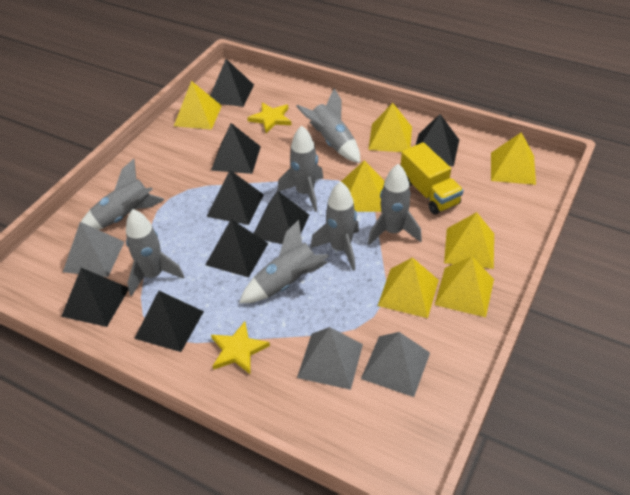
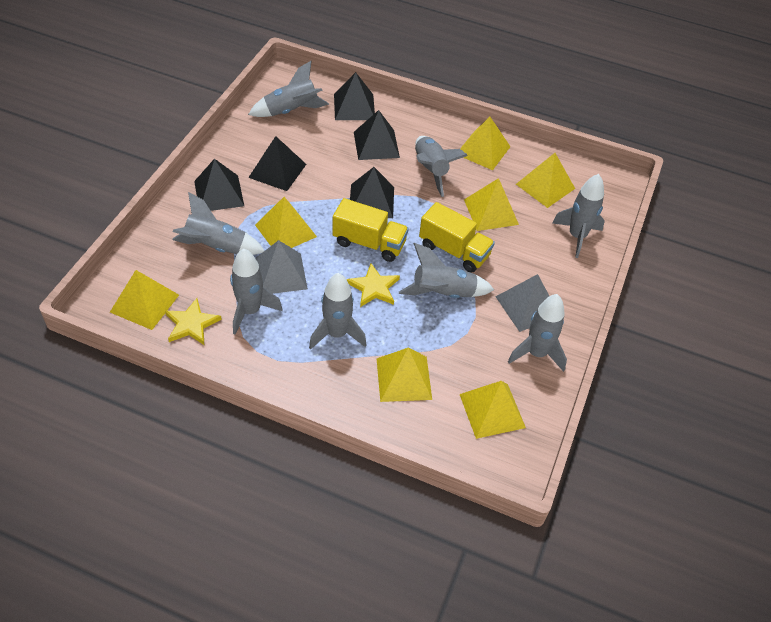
black pyramid: [61,268,129,327] [134,291,204,352] [205,219,268,277] [207,170,264,225] [210,59,254,107] [211,123,261,174] [253,190,309,244] [416,114,459,166] = 8 -> [194,159,244,211] [248,136,306,191] [334,72,375,120] [350,167,394,218] [354,110,400,160] = 5
grey pyramid: [63,222,124,277] [297,327,363,390] [361,332,430,397] = 3 -> [255,240,308,294] [495,274,549,332] = 2
grey rocket: [81,159,165,230] [126,209,184,296] [239,220,329,303] [278,126,323,212] [296,88,360,163] [310,181,359,271] [368,164,422,245] = 7 -> [172,192,265,255] [230,248,282,335] [248,61,329,117] [309,273,366,350] [399,243,494,298] [415,136,468,197] [508,294,567,372] [552,174,605,258] = 8
yellow truck: [401,142,464,215] = 1 -> [332,198,409,262] [419,202,495,273] = 2

